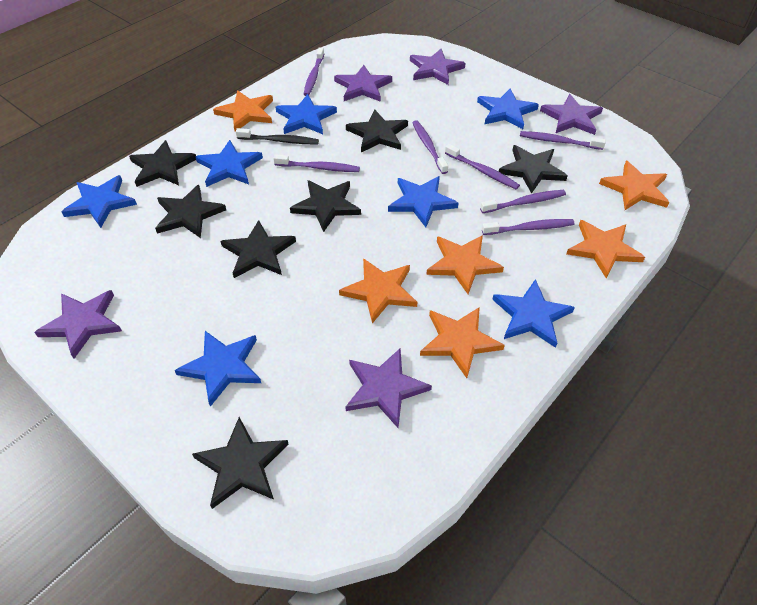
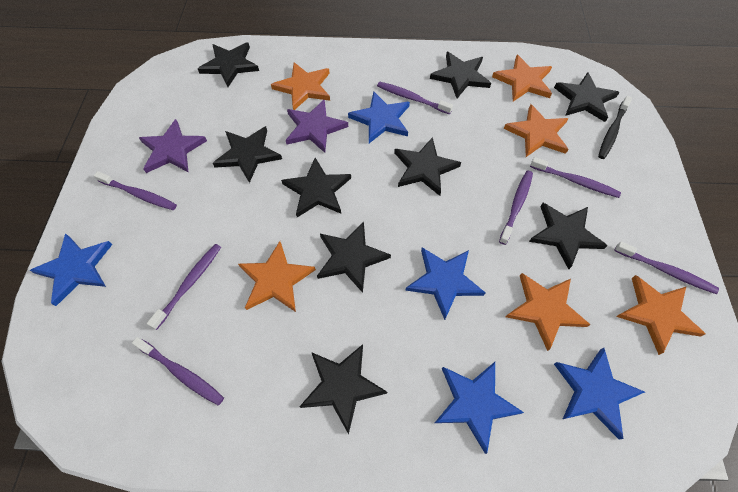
black star: [129,140,196,187] [155,185,226,238] [192,417,289,509] [221,220,296,278] [290,180,361,232] [346,109,408,152] [499,145,568,194] = 7 -> [198,43,259,87] [213,126,282,183] [281,158,351,217] [299,344,388,434] [317,222,391,293] [394,137,461,196] [430,52,491,98] [529,203,608,269] [554,72,620,122] = 9
blue star: [62,175,137,228] [175,331,261,407] [195,140,263,187] [276,94,337,134] [388,176,459,227] [477,89,539,129] [492,279,575,348] = 7 -> [30,234,112,306] [348,91,410,143] [405,247,486,320] [435,362,524,454] [554,348,645,440] = 5
purple star: [34,290,122,359] [334,65,392,102] [345,348,432,428] [410,49,466,85] [540,94,603,135] = 5 -> [139,119,207,173] [286,99,348,153] = 2

